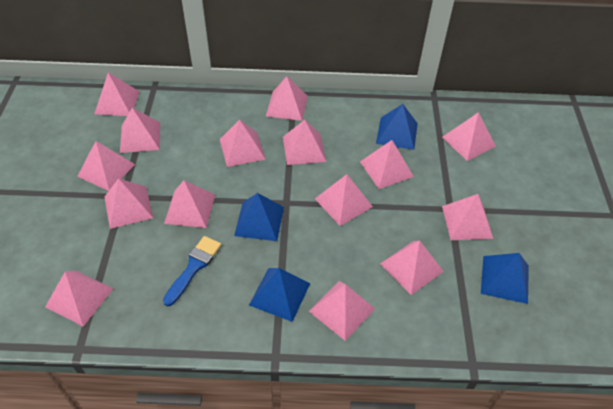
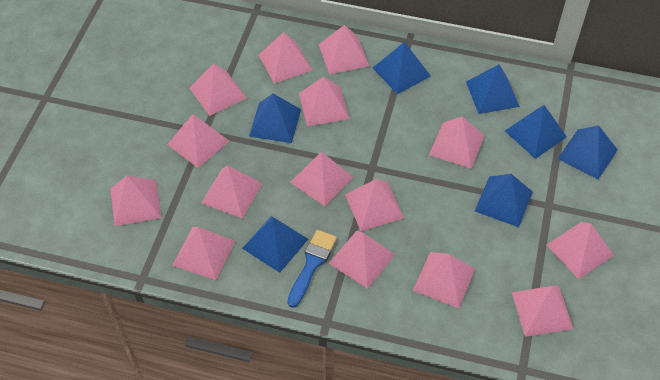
blue pyramid: [234,193,284,241] [249,268,310,322] [376,104,418,150] [481,253,529,304] = 4 -> [242,216,308,273] [249,94,301,143] [373,42,431,94] [466,65,520,114] [475,174,533,227] [505,105,567,159] [558,125,618,179] = 7

